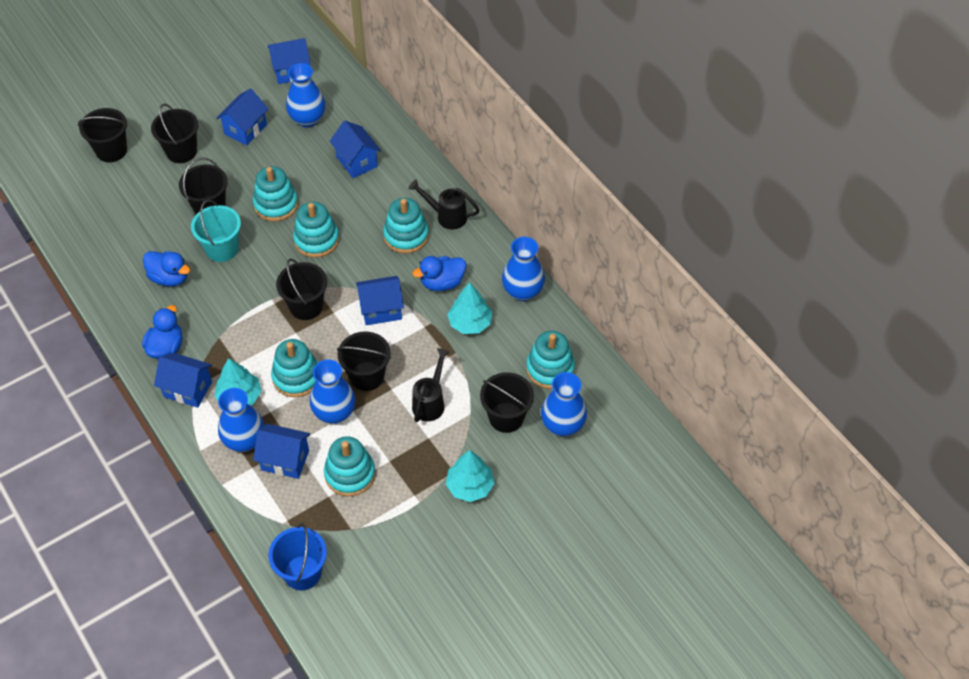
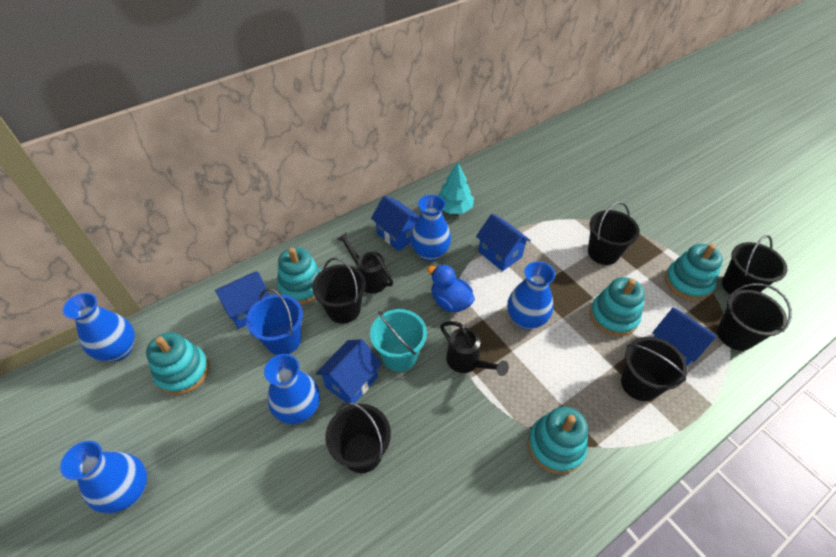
blue duck: [142,305,182,359] [143,251,190,287] [412,256,466,291] = 3 -> [427,264,475,312] = 1
blue house: [154,353,212,408] [216,88,268,146] [253,424,310,479] [268,38,311,84] [330,121,381,178] [356,276,404,325] = 6 -> [215,271,270,329] [316,339,382,403] [371,196,419,251] [476,214,531,271] [652,307,717,366] = 5
turquoise stacking toy: [253,166,298,221] [271,339,318,397] [293,202,339,258] [324,436,375,496] [383,198,429,253] [526,331,575,389] = 6 -> [146,332,209,395] [277,247,321,304] [528,407,588,474] [590,277,645,336] [665,244,723,301] = 5
turquoise tree: [215,358,261,405] [446,450,495,502] [448,282,492,334] = 3 -> [438,162,474,214] = 1

